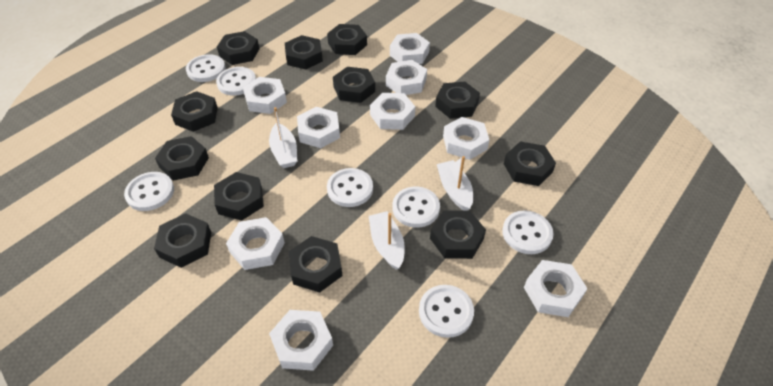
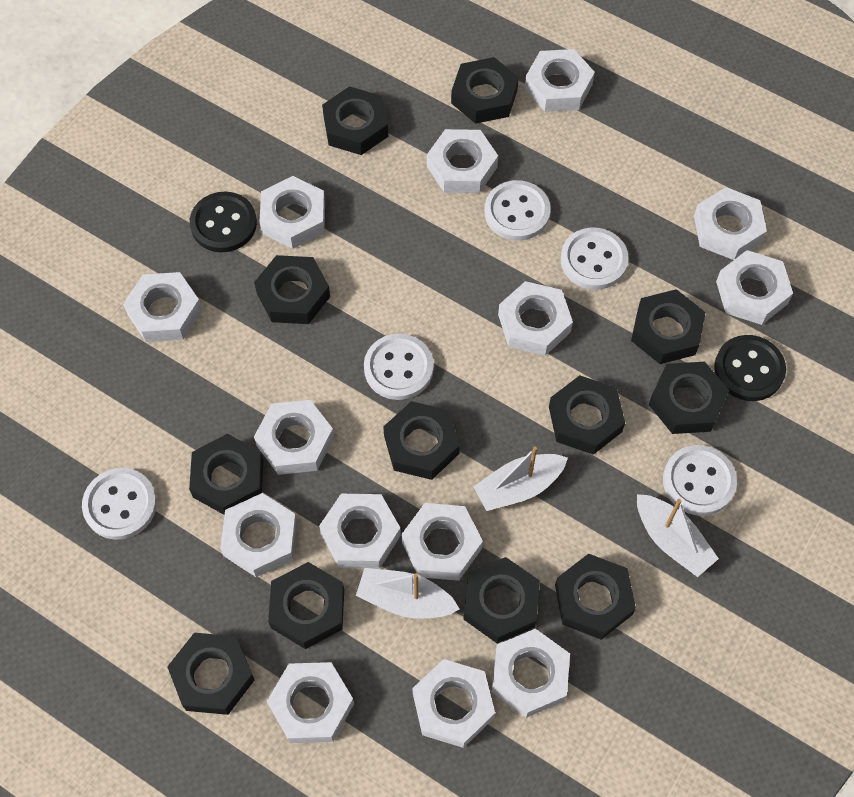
black button: none = 0 -> [190,192,257,252] [714,335,786,401] = 2
white button: [124,172,174,211] [186,54,226,82] [216,67,256,96] [327,168,373,207] [392,187,440,228] [419,285,474,338] [502,210,554,254] = 7 -> [82,468,157,540] [364,334,434,400] [484,180,551,241] [561,227,628,290] [663,445,737,516] = 5
white nut: [226,217,285,270] [243,77,287,114] [269,310,333,371] [297,107,340,148] [370,93,415,130] [386,60,427,95] [390,33,430,64] [443,117,489,160] [524,260,588,317] = 9 -> [123,272,202,342] [220,493,297,577] [254,400,334,475] [260,176,325,249] [267,662,354,743] [319,494,401,569] [401,503,483,581] [413,659,495,748] [427,129,498,193] [492,629,570,718] [498,281,573,356] [524,49,595,112] [694,187,767,260] [716,250,793,325] = 14

